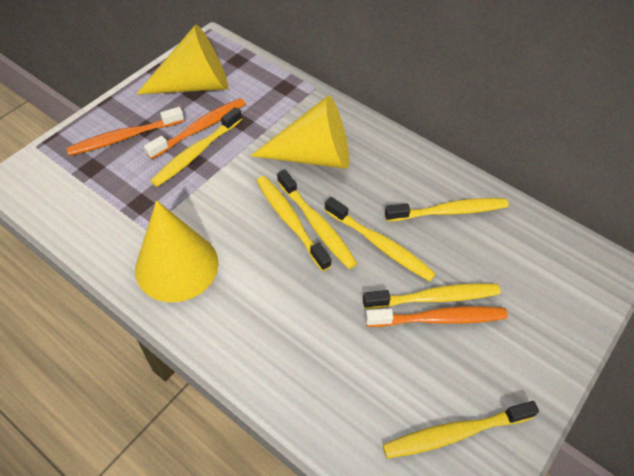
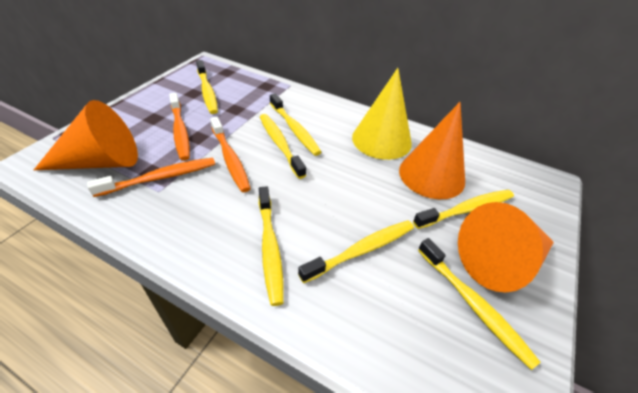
orange cone: none = 0 -> [34,100,138,170] [399,102,465,199] [458,202,554,292] = 3
yellow cone: [135,200,219,302] [136,25,228,95] [250,95,349,169] = 3 -> [352,68,412,160] = 1

